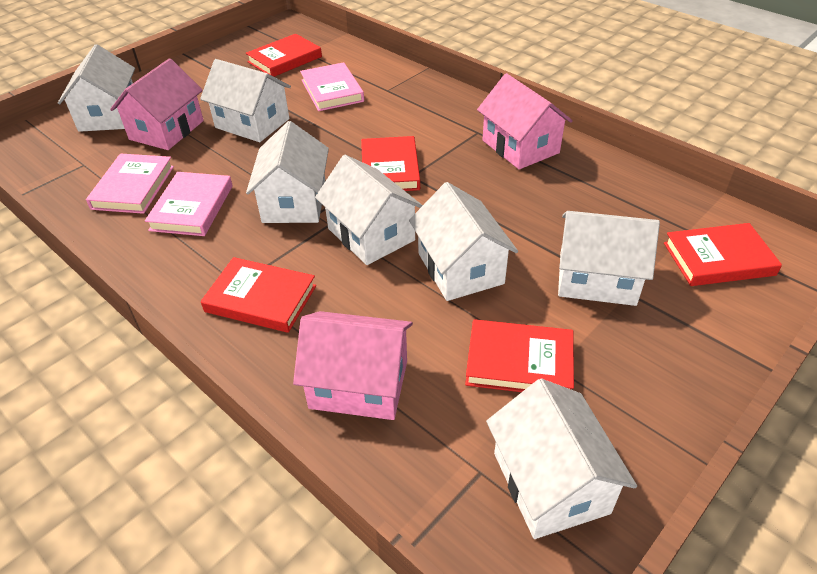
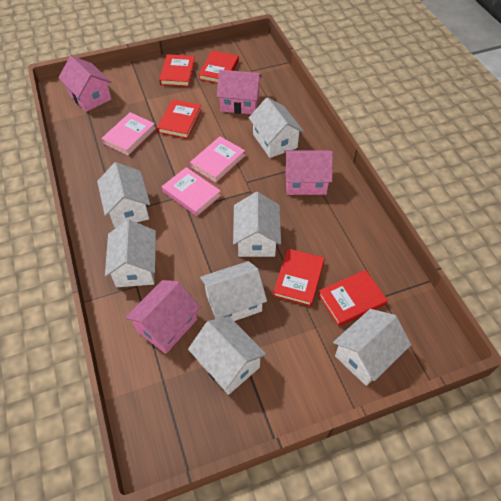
pink house: [110,58,204,150] [293,311,413,420] [477,73,573,169] = 3 -> [59,56,111,112] [125,280,201,354] [217,70,262,114] [284,150,333,195] = 4

